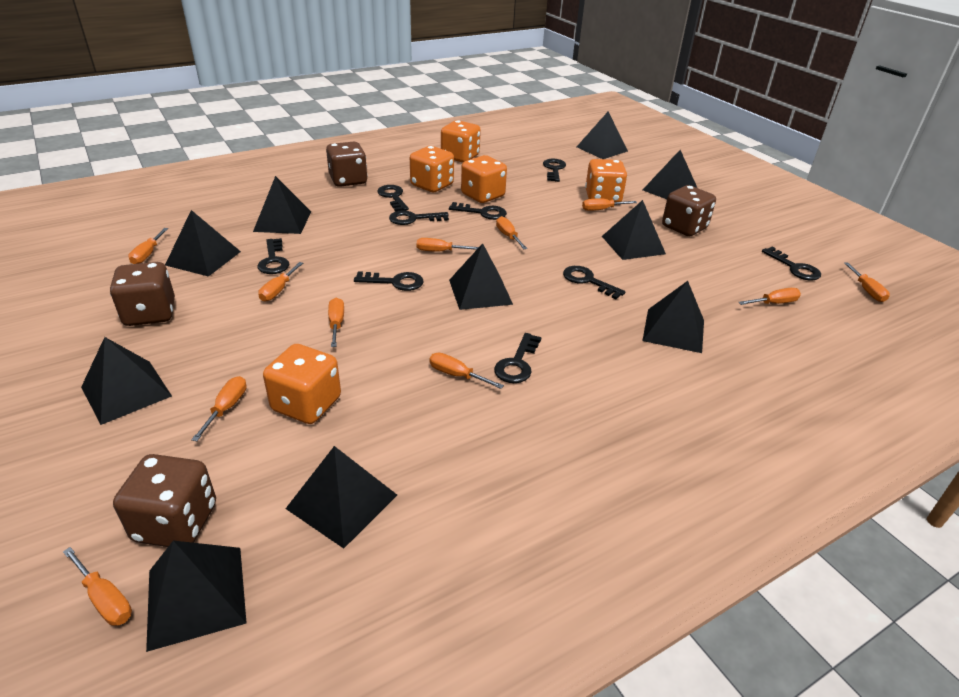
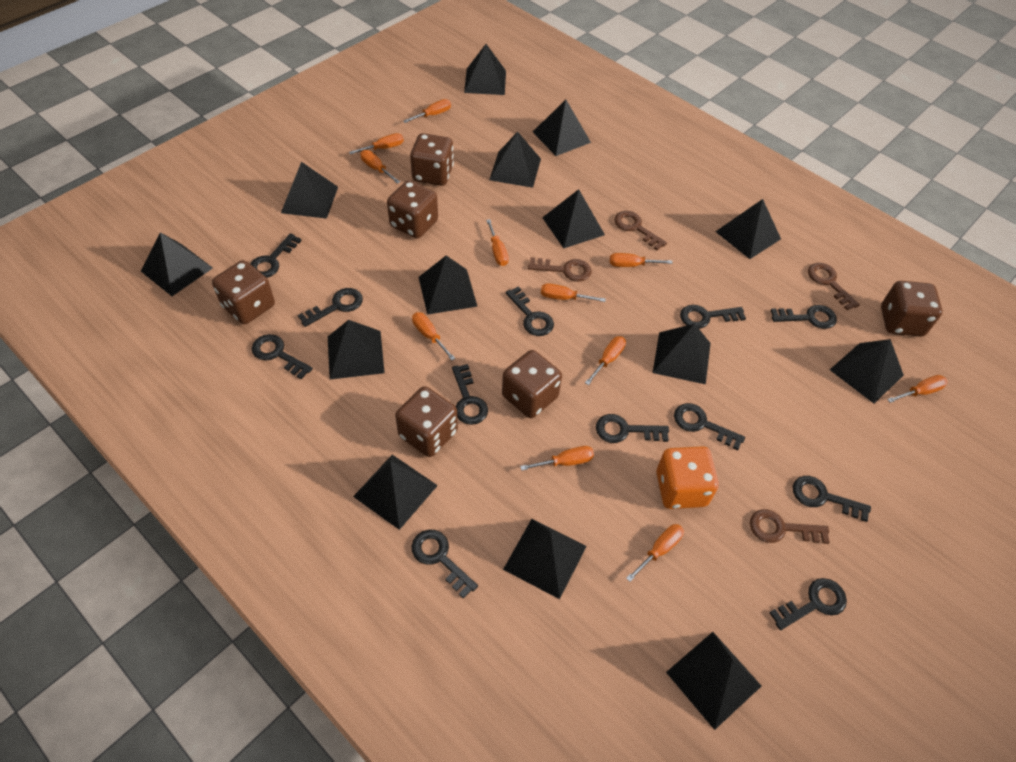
black key: [257,238,290,274] [354,271,424,291] [377,185,409,211] [389,210,449,225] [449,202,507,220] [494,333,542,383] [543,159,566,182] [563,266,626,299] [762,247,821,280] = 9 -> [250,233,302,278] [252,334,313,379] [298,288,363,327] [411,530,478,599] [452,364,488,425] [506,286,554,336] [596,414,669,443] [674,403,745,450] [680,305,746,329] [769,578,847,630] [771,305,837,329] [793,476,871,522] = 12
black pyramid: [81,337,172,425] [146,540,247,652] [165,210,241,277] [253,176,311,234] [285,446,397,549] [449,243,513,310] [577,112,628,159] [602,200,666,260] [642,281,704,353] [643,150,697,199] = 10 -> [141,232,213,296] [281,162,338,219] [328,320,385,379] [353,455,438,530] [418,255,477,315] [464,44,506,95] [489,132,541,188] [503,519,586,599] [533,100,591,156] [542,189,605,248] [653,324,711,384] [666,632,761,730] [715,199,781,259] [830,339,904,403] = 14
brown dice: [110,262,175,326] [113,454,216,547] [326,142,367,187] [662,185,716,236] = 4 -> [212,260,275,324] [387,180,438,239] [395,386,458,457] [410,133,454,186] [502,350,562,418] [881,281,943,337] = 6
brown key: none = 0 -> [528,257,592,282] [614,211,667,251] [750,509,830,544] [808,263,860,310] = 4
orange dice: [263,344,341,424] [410,146,454,192] [441,120,481,163] [461,155,507,203] [585,159,627,202] = 5 -> [656,446,719,509] = 1

